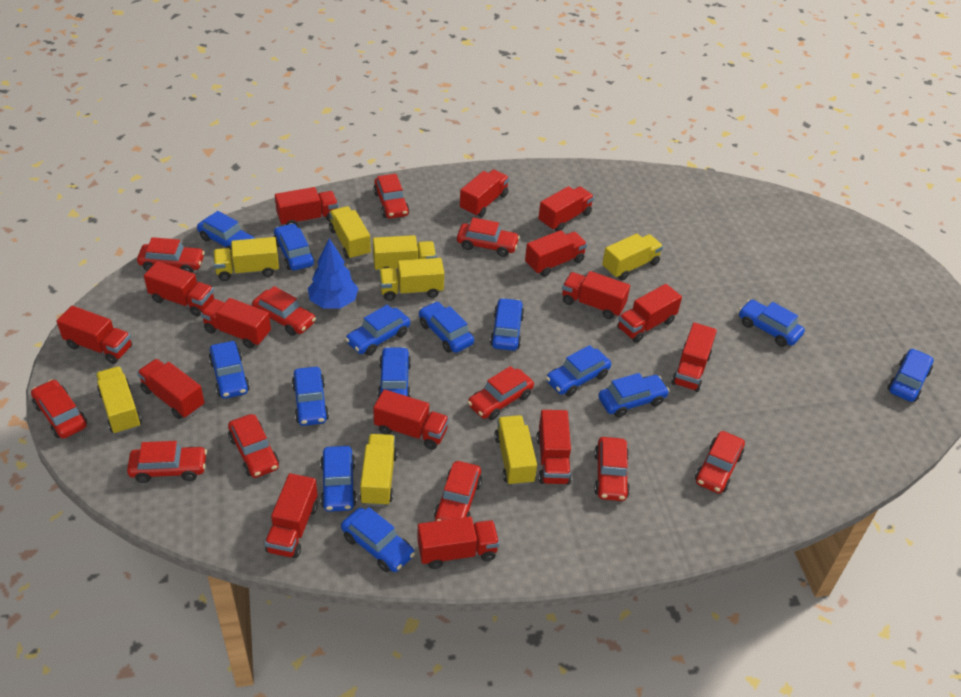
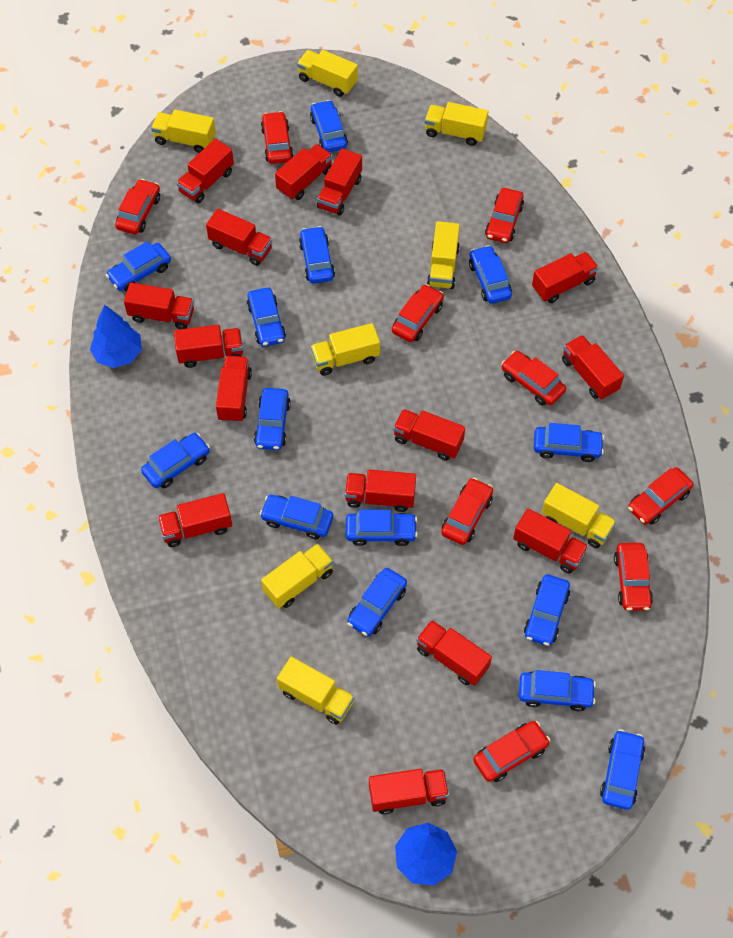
blue tree: [308,238,359,308] = 1 -> [90,305,142,368] [395,823,457,886] = 2
red car: [31,379,87,439] [127,441,207,483] [137,237,205,273] [228,414,279,478] [252,286,316,336] [373,174,409,219] [434,461,482,521] [457,218,520,257] [467,366,534,420] [594,437,630,501] [695,431,745,494] = 11 -> [115,179,160,235] [261,111,294,164] [392,284,444,342] [441,478,493,545] [473,721,550,782] [485,188,524,243] [501,351,566,406] [614,543,653,611] [628,467,693,525] = 9

